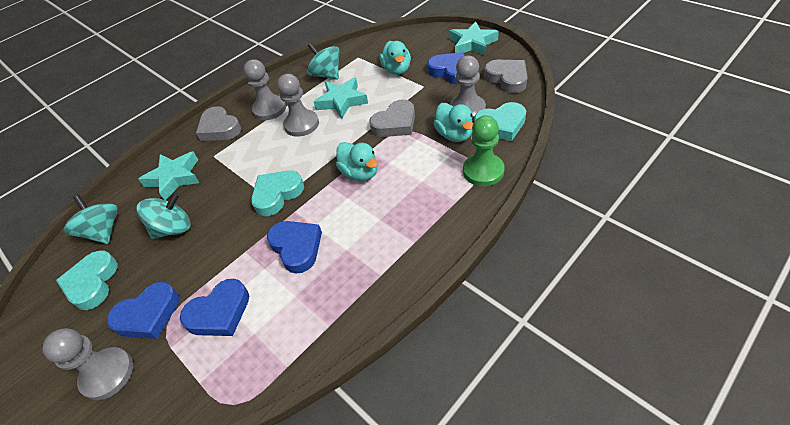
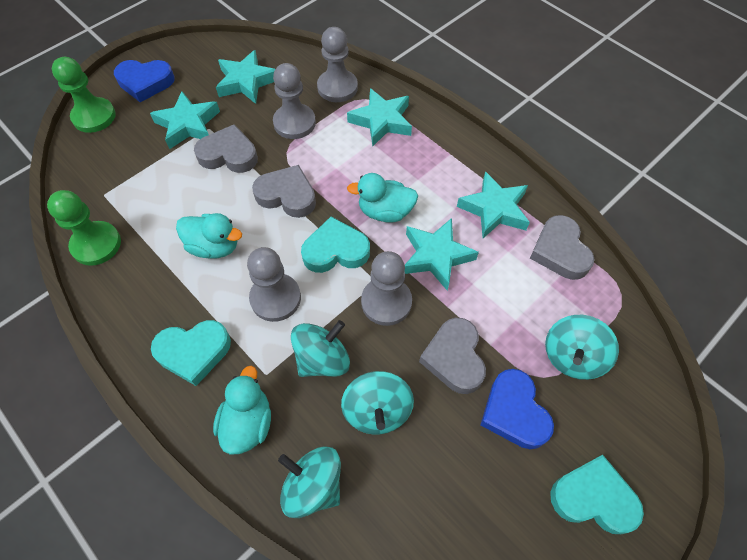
blue heart: [107,282,179,339] [180,279,249,336] [267,221,322,274] [427,52,465,84] = 4 -> [114,60,175,102] [481,369,554,449] = 2
green pawn: [463,115,505,186] = 1 -> [47,190,121,266] [52,57,116,133] = 2
grey heart: [196,106,241,141] [369,100,415,137] [484,60,528,93] = 3 -> [194,124,258,173] [252,165,316,218] [419,318,486,394] [530,215,595,280] = 4
turquoise spinning top: [64,195,118,244] [137,192,190,239] [307,43,339,80] = 3 -> [278,446,341,518] [291,320,350,377] [341,371,414,434] [545,315,619,380] = 4
turquoise star: [138,151,199,200] [314,77,368,119] [450,21,499,56] = 3 -> [150,91,220,149] [216,50,275,104] [347,88,412,146] [405,218,479,291] [457,171,530,238] = 5

